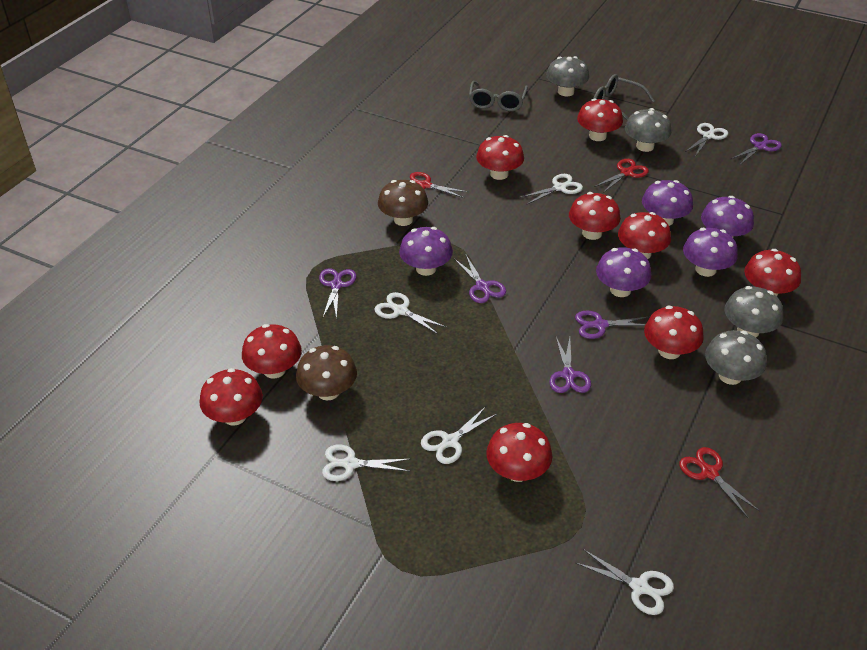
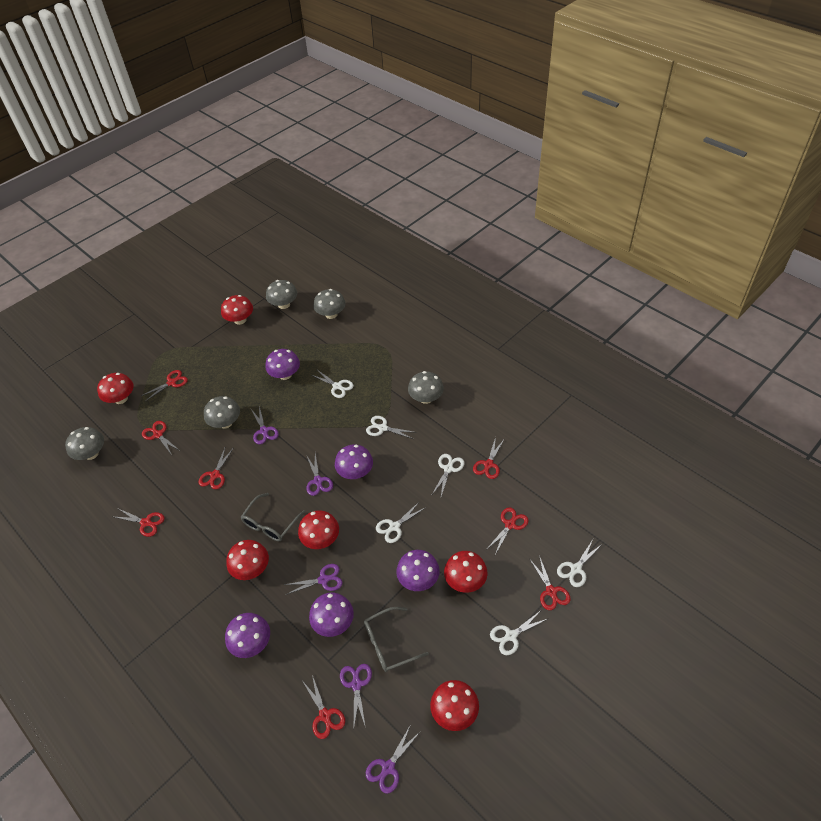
brown mushroom: [296,345,357,401] [378,180,428,226] = 2 -> none = 0
grey mushroom: [546,56,589,96] [625,108,672,152] [705,330,767,385] [725,286,783,337] = 4 -> [65,427,104,460] [204,396,240,428] [266,280,297,309] [313,289,346,319] [408,371,444,404] = 5
red mushroom: [200,368,263,426] [242,324,302,378] [476,135,524,180] [486,423,552,482] [569,192,620,240] [577,98,623,141] [618,212,671,259] [644,306,704,359] [744,249,801,296] = 9 -> [97,373,134,404] [221,295,253,325] [226,540,269,580] [298,510,339,549] [430,680,479,731] [444,551,488,593] = 6
red scissors: [410,172,468,198] [594,159,649,193] [679,447,760,518] = 3 -> [115,509,165,537] [141,370,188,401] [142,421,180,455] [198,446,233,489] [303,675,345,739] [473,437,505,479] [486,507,529,555] [529,556,571,610] = 8

